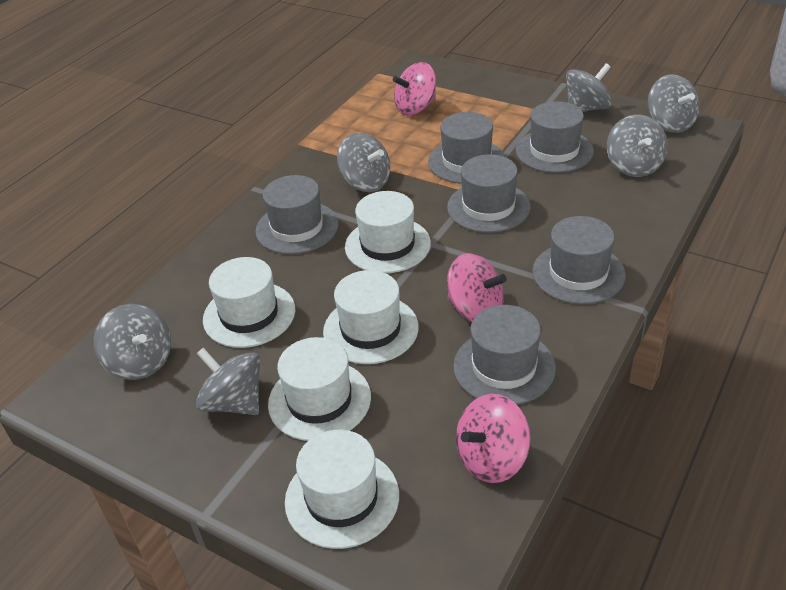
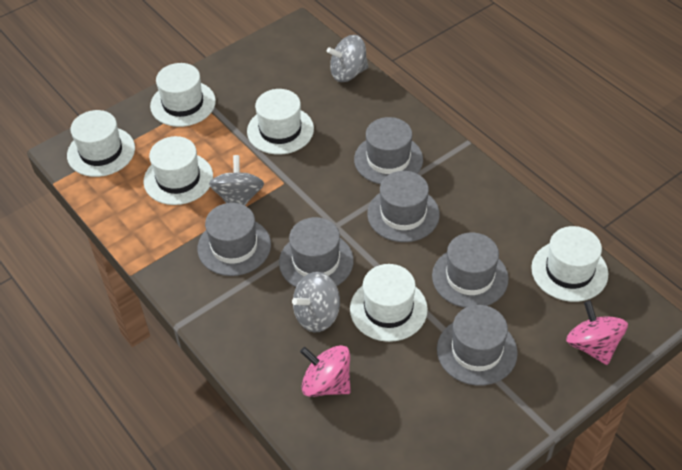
grey spinning top: [94,304,171,380] [196,348,260,415] [337,133,390,192] [566,63,612,112] [607,115,668,177] [648,74,700,133] = 6 -> [209,155,264,205] [292,272,340,332] [327,35,368,82] = 3
pink spinning top: [393,62,436,115] [447,253,507,322] [456,394,531,483] = 3 -> [300,345,351,397] [566,301,628,365] = 2
white hat: [203,257,295,348] [268,337,371,441] [285,430,399,549] [323,270,419,364] [345,191,431,273] = 5 -> [67,110,135,177] [143,136,213,205] [150,63,216,127] [247,89,314,155] [350,264,428,342] [531,226,608,302] = 6

